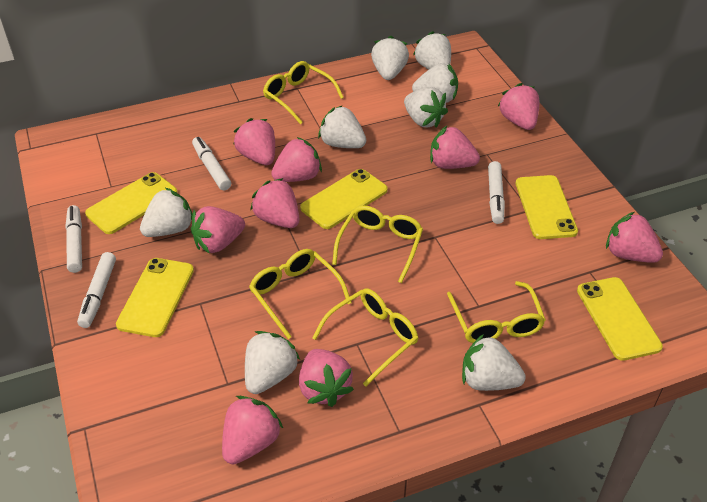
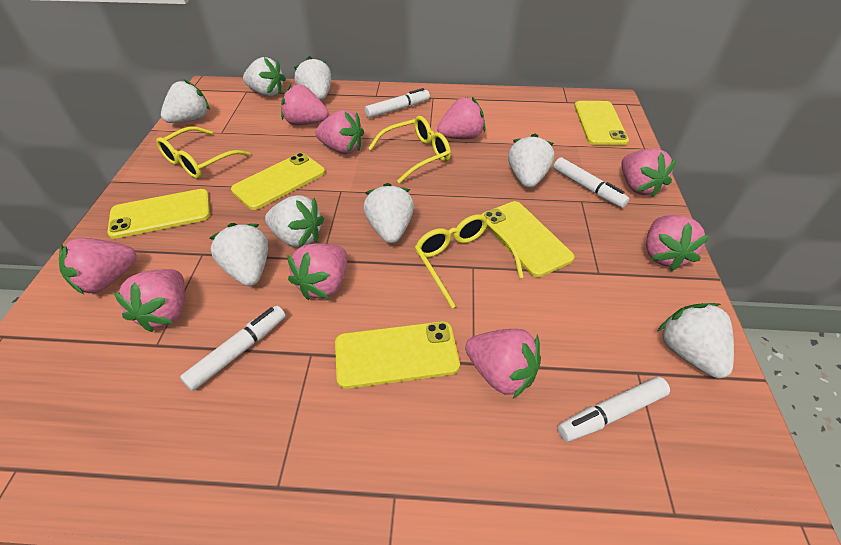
yellow glasses: [249,249,352,339] [263,61,344,124] [313,288,418,387] [332,206,423,283] [447,281,546,343] = 5 -> [156,126,250,179] [368,116,451,183] [415,214,524,308] = 3

